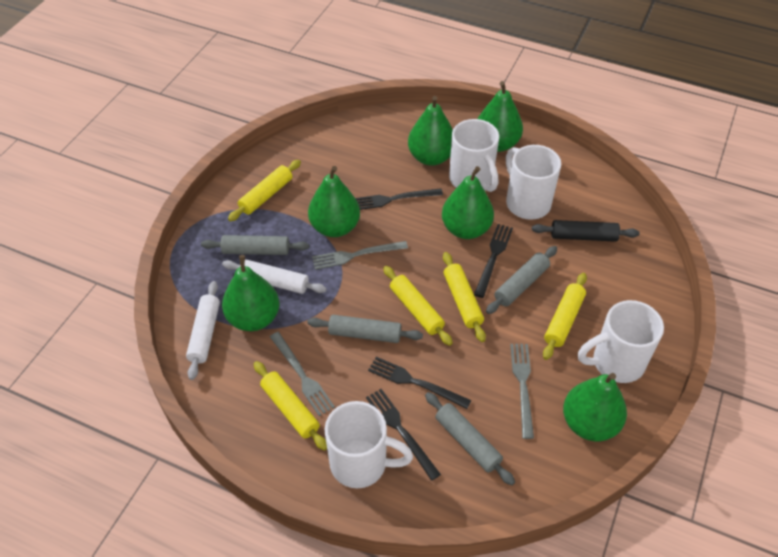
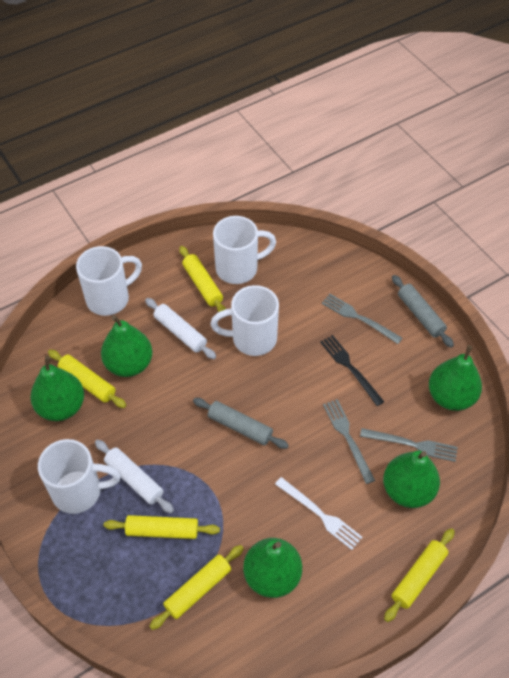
black fork: [355,189,443,210] [366,389,441,481] [368,357,471,409] [474,224,513,298] = 4 -> [320,335,384,406] = 1
black rolling pin: [532,220,640,242] = 1 -> none = 0
green pear: [222,255,279,331] [308,166,360,237] [408,96,453,166] [442,166,494,239] [478,81,523,152] [563,373,627,441] = 6 -> [30,356,84,421] [101,315,152,377] [243,538,302,598] [383,451,440,508] [429,345,482,411] = 5
grey rolling pin: [201,235,309,255] [307,315,423,343] [425,392,515,485] [486,246,557,314] = 4 -> [193,398,289,449] [392,275,454,348] = 2
white fork: none = 0 -> [275,477,362,550] = 1

